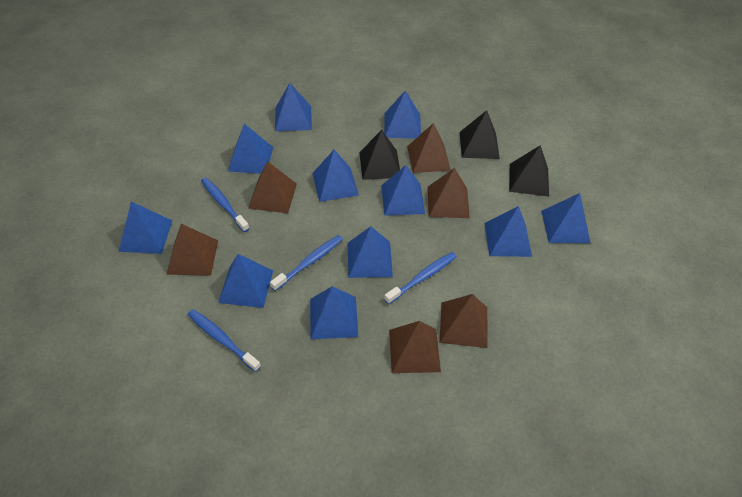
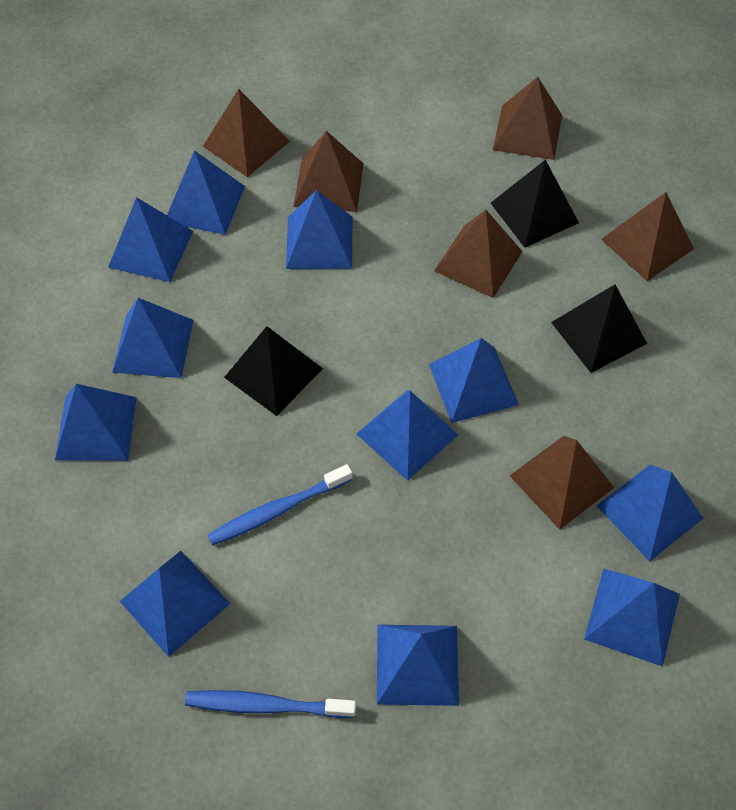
blue toothbrush: [188,309,261,372] [201,177,250,232] [270,235,343,291] [384,252,457,304] = 4 -> [185,690,356,718] [208,464,352,546] = 2

